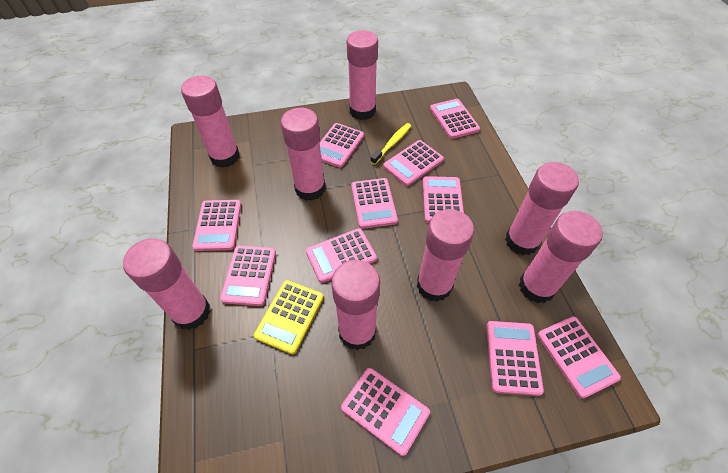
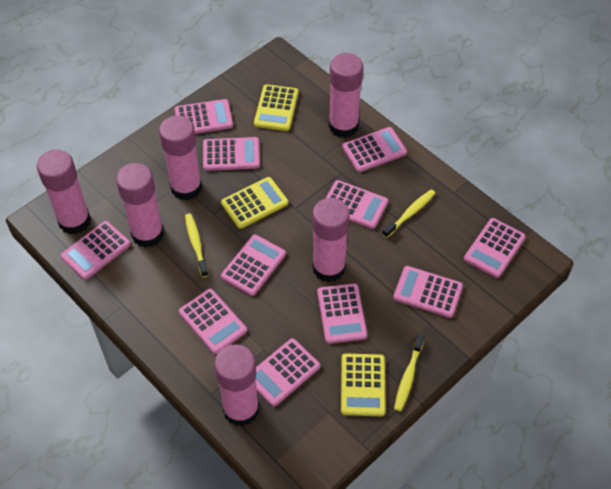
pink glue stick: [123,238,210,330] [181,75,240,168] [281,108,325,201] [331,260,380,350] [347,30,378,120] [417,209,474,302] [505,162,579,255] [519,211,603,303] = 8 -> [37,150,91,234] [116,163,164,248] [159,115,202,201] [214,344,259,426] [312,198,350,282] [329,53,363,138] = 6
yellow calculator: [254,280,323,354] = 1 -> [221,177,288,229] [254,84,298,131] [341,353,386,416] = 3
yellow toothbrush: [371,123,411,165] = 1 -> [185,214,209,277] [382,190,435,238] [394,334,424,412] = 3

